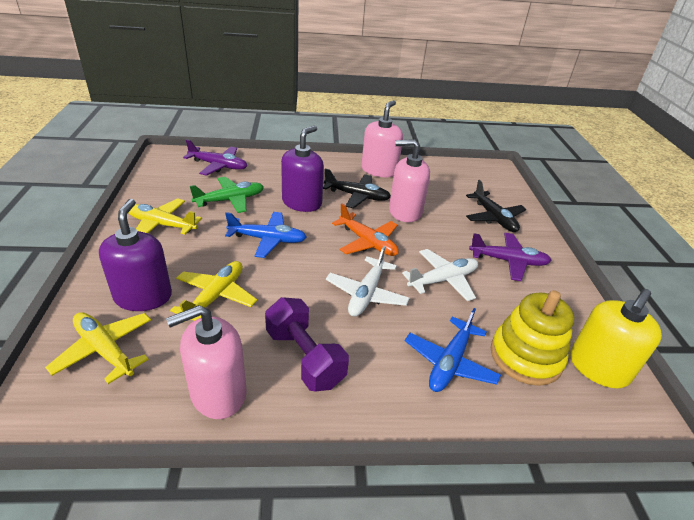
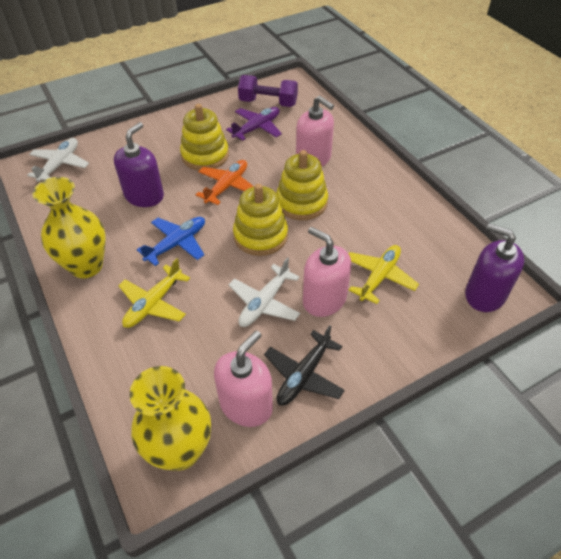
black plane: [323,169,391,209] [466,180,526,232] = 2 -> [264,325,345,406] = 1
blue plane: [225,212,307,258] [405,308,501,392] = 2 -> [137,217,205,266] = 1
green plane: [190,177,264,213] = 1 -> none = 0
purple plane: [183,139,247,176] [469,233,552,281] = 2 -> [226,107,282,141] = 1
yellow plane: [45,312,151,384] [128,198,202,235] [170,261,257,322] = 3 -> [118,258,190,328] [348,245,419,304] = 2
yellow soap dispenser: [570,289,662,388] = 1 -> none = 0
yellow stacking toy: [491,290,574,386] = 1 -> [180,104,229,170] [233,184,288,256] [276,150,328,220] = 3
yellow vase: none = 0 -> [32,177,106,278] [130,366,211,471] = 2

